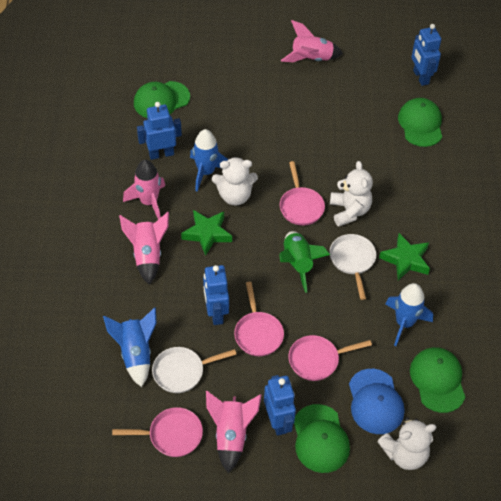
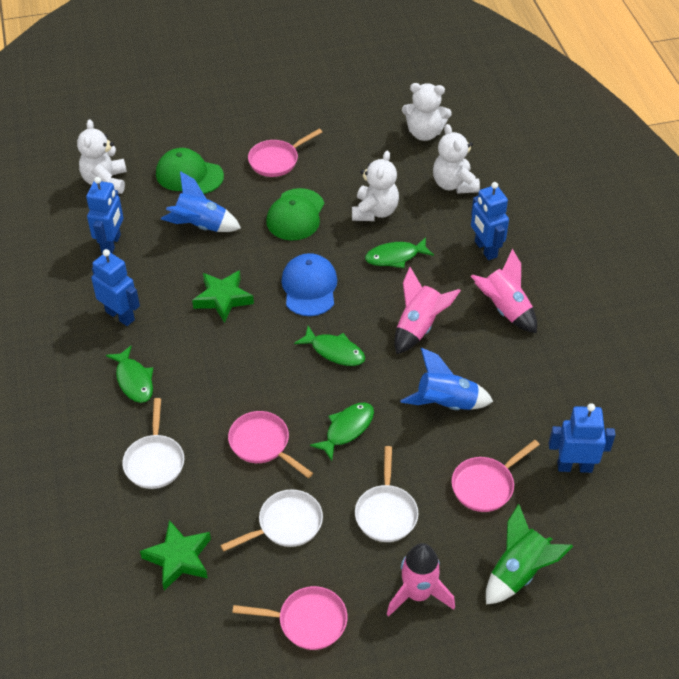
blue rocket: [103,307,157,387] [190,129,228,192] [386,283,433,346] = 3 -> [161,171,241,232] [400,348,493,410] = 2
green cap: [134,81,190,118] [294,404,350,473] [398,98,442,147] [410,347,465,413] = 4 -> [156,148,224,194] [266,188,324,240] = 2
green fish: none = 0 -> [106,345,153,403] [294,326,365,366] [310,403,374,461] [365,237,434,268] = 4
pink rocket: [119,212,169,285] [123,160,165,219] [206,391,261,473] [281,20,343,62] = 4 -> [387,543,455,616] [394,267,461,354] [471,249,537,333] = 3
white pan: [152,347,236,393] [329,234,376,300] = 2 -> [122,398,184,489] [220,489,323,552] [355,446,418,542] = 3
white teddy bear: [212,157,258,205] [330,161,373,226] [377,417,436,470] = 3 -> [77,119,127,194] [352,151,399,221] [402,83,452,141] [433,124,480,194] = 4

